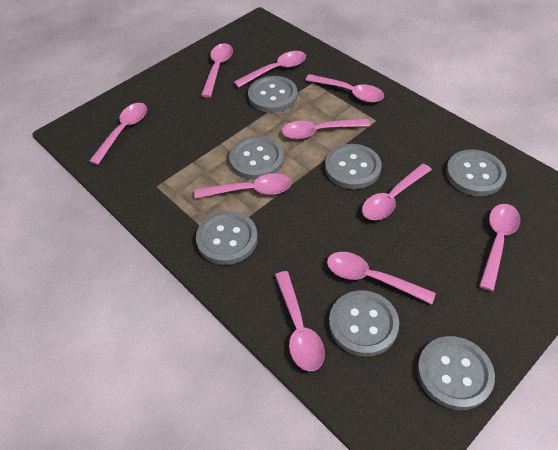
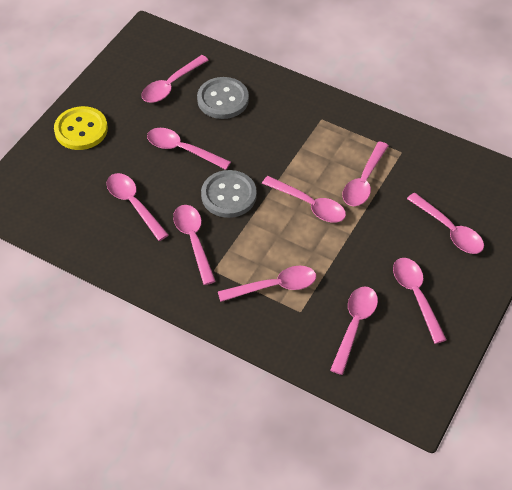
grey button: [196,211,258,265] [229,136,284,180] [248,76,298,113] [325,144,381,189] [329,290,399,357] [417,336,495,410] [446,149,507,196] = 7 -> [197,77,249,119] [201,170,257,218] = 2
yellow button: none = 0 -> [54,106,108,150] = 1

